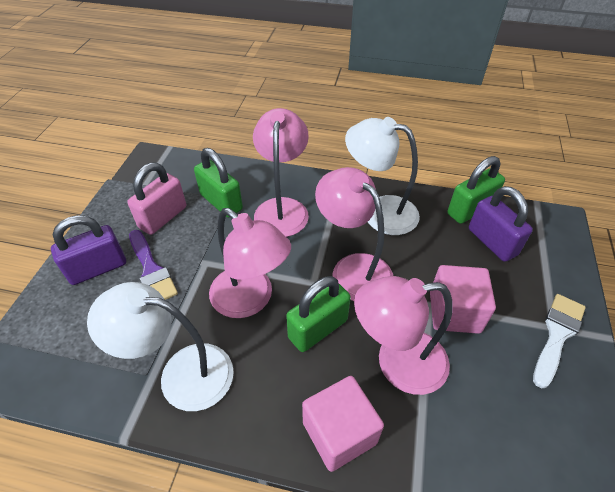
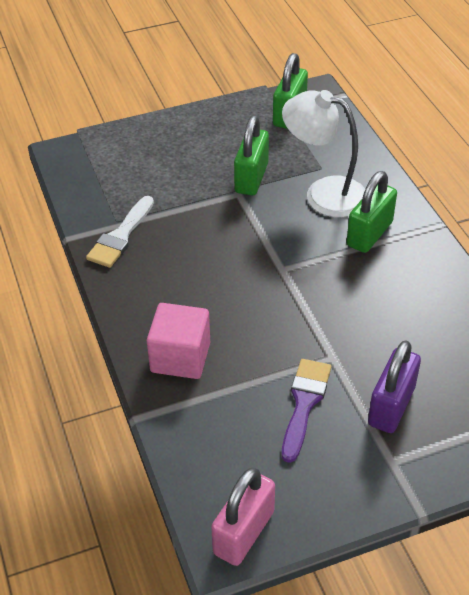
pink cube: [302,376,384,472] [430,265,496,334] = 2 -> [147,303,210,379] = 1
pink lamp: [209,208,291,318] [253,108,309,237] [315,167,393,301] [354,276,452,395] = 4 -> none = 0
purple padlock: [51,215,126,285] [469,186,533,262] = 2 -> [368,340,421,433] = 1
white lamp: [87,282,234,411] [345,117,420,235] = 2 -> [282,90,365,217] = 1

